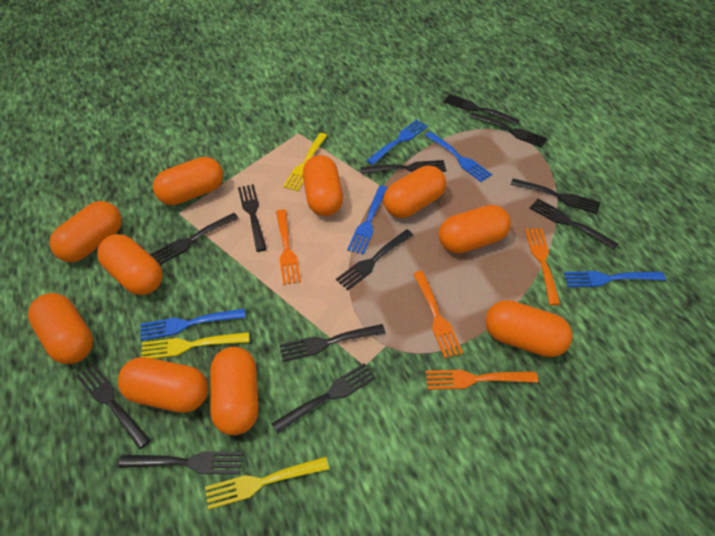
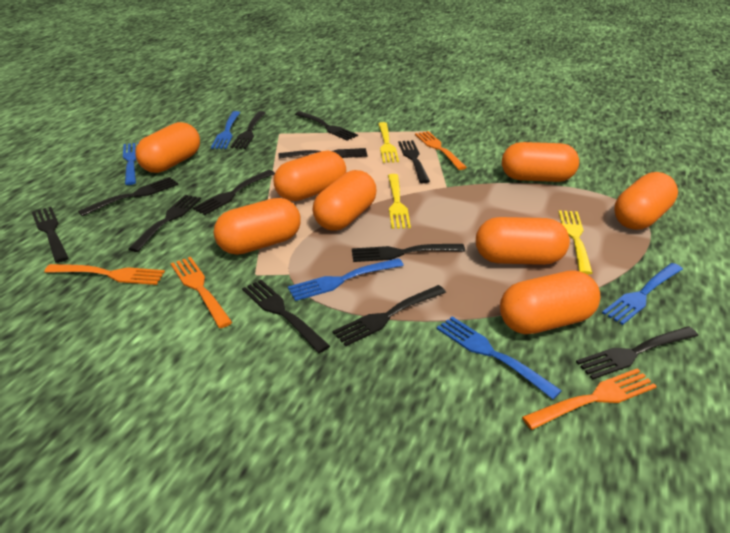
orange capsule: [28,293,93,364] [49,201,122,262] [97,234,163,295] [118,357,208,413] [153,157,223,205] [210,347,258,435] [303,155,343,216] [383,166,446,218] [439,205,511,254] [485,300,573,357] = 10 -> [135,122,200,173] [214,198,301,255] [274,151,346,201] [313,170,377,231] [476,217,570,265] [500,270,600,334] [502,142,579,182] [614,172,678,230] = 8

